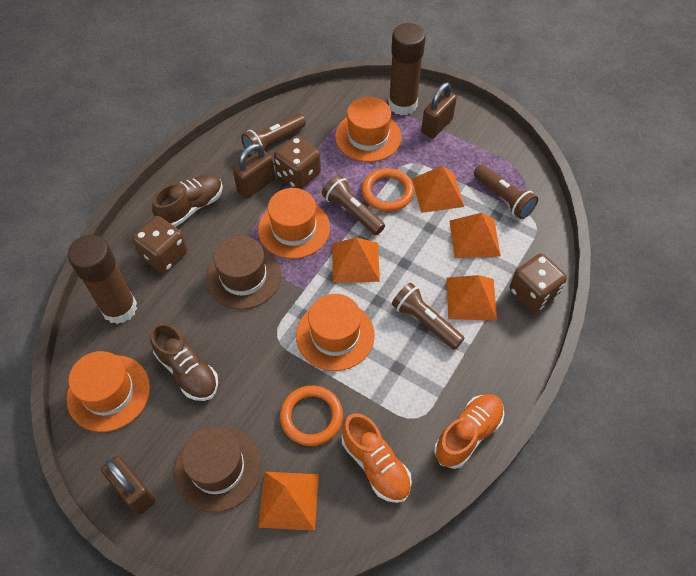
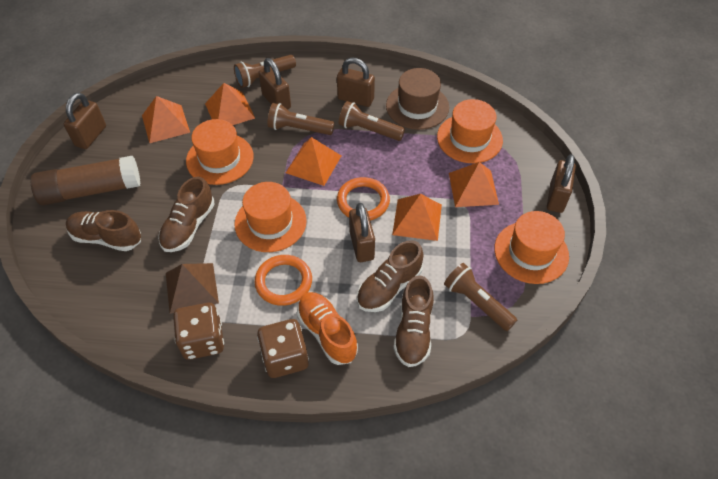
brown dice: [132,216,188,273] [274,136,321,189] [509,254,567,312] = 3 -> [173,303,224,360] [257,319,309,378] = 2
brown glue stick: [68,235,137,324] [388,23,426,115] = 2 -> [31,156,141,205] = 1
brown hat: [174,427,261,512] [206,236,281,310] = 2 -> [386,68,449,130] = 1
brown padlock: [101,456,155,515] [233,143,275,199] [421,82,457,139] = 3 -> [63,92,106,149] [259,58,291,110] [337,58,375,107] [349,203,375,262] [547,154,576,213] = 5
brown pyramid: none = 0 -> [166,263,219,314] = 1
brown shoe: [150,323,218,401] [152,174,223,227] = 2 -> [66,210,141,251] [158,176,215,252] [357,240,423,312] [393,275,434,367] = 4
orange shoe: [342,414,412,503] [434,394,504,469] = 2 -> [297,292,358,365] = 1

